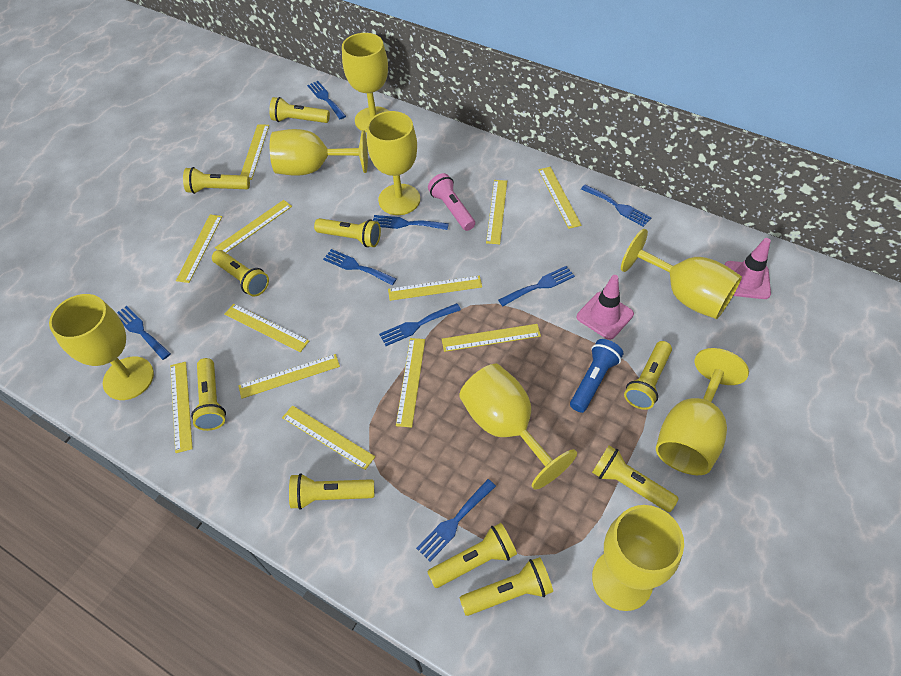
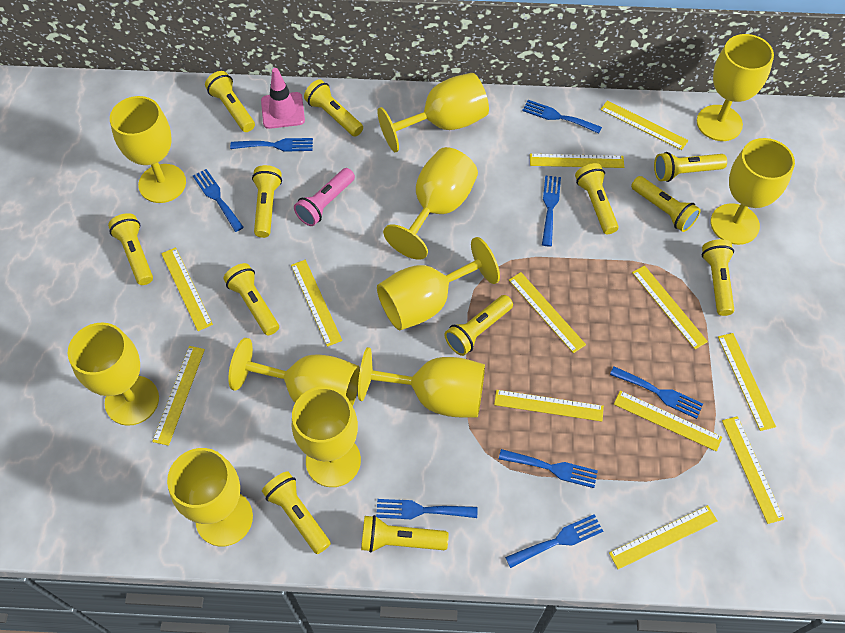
blue flashlight: [570,339,623,413] = 1 -> none = 0
pink traffic cone: [577,275,634,340] [724,238,771,299] = 2 -> [261,68,305,129] = 1
yellow flashlight: [183,167,250,194] [191,358,226,431] [212,250,269,297] [269,97,330,123] [289,473,374,510] [314,218,381,247] [427,523,517,588] [459,557,553,616] [592,445,679,512] [624,341,672,410] = 10 -> [108,213,153,285] [205,71,255,132] [223,263,279,335] [252,165,282,238] [262,471,331,554] [304,79,363,137] [361,515,449,553] [444,295,513,356] [575,163,619,234] [631,176,701,232] [654,152,727,182] [702,239,734,316] = 12
yellow goblet: [49,294,154,400] [270,129,368,176] [342,33,389,133] [367,111,420,215] [459,363,577,490] [592,505,684,611] [621,229,742,319] [656,348,749,475] = 8 -> [68,323,159,426] [110,96,186,203] [167,448,253,547] [228,338,360,406] [292,386,361,487] [358,347,485,418] [377,73,489,152] [377,237,500,330] [383,147,478,260] [697,34,774,141] [711,138,795,245] = 11

